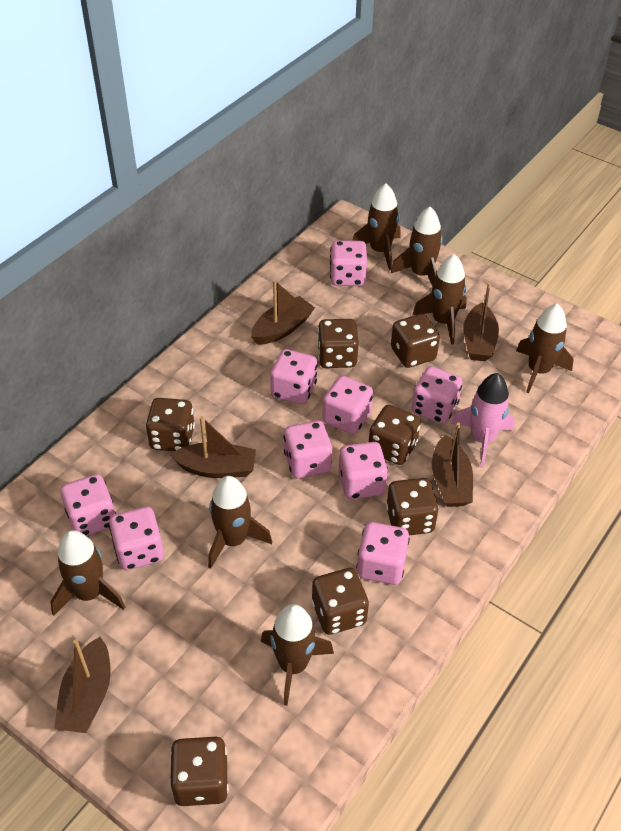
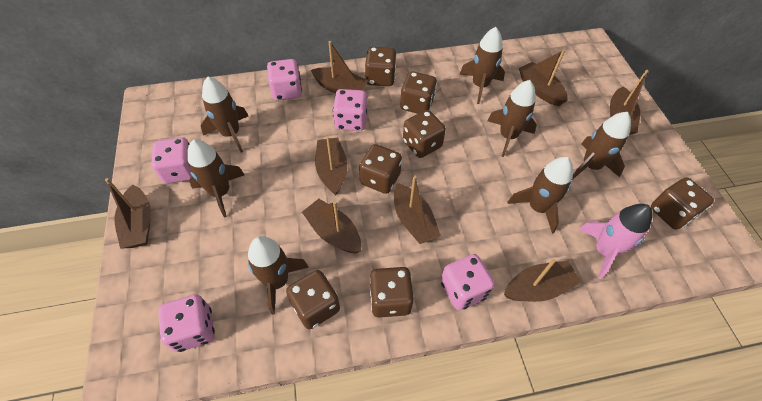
brown boat: [54,637,111,733] [170,416,256,478] [251,280,315,345] [432,423,473,507] [463,283,499,361] = 5 -> [105,178,151,249] [302,199,361,253] [311,41,368,93] [315,136,348,195] [394,175,441,244] [504,259,581,302] [519,49,568,106] [610,70,648,135] = 8
pink dice: [60,474,116,536] [109,507,164,570] [270,349,317,405] [283,421,332,478] [322,376,373,434] [330,240,367,286] [338,442,388,499] [356,522,410,585] [411,366,462,424] = 9 -> [151,137,192,184] [158,294,215,352] [267,59,302,100] [333,89,367,131] [441,254,495,310] = 5

